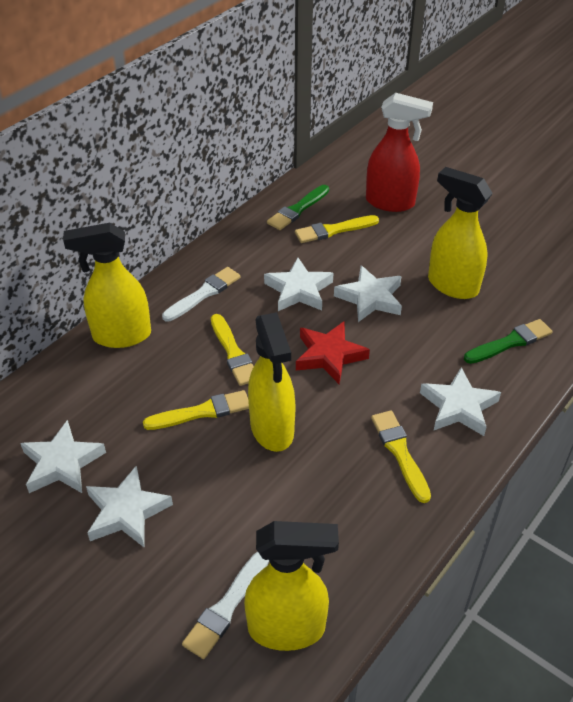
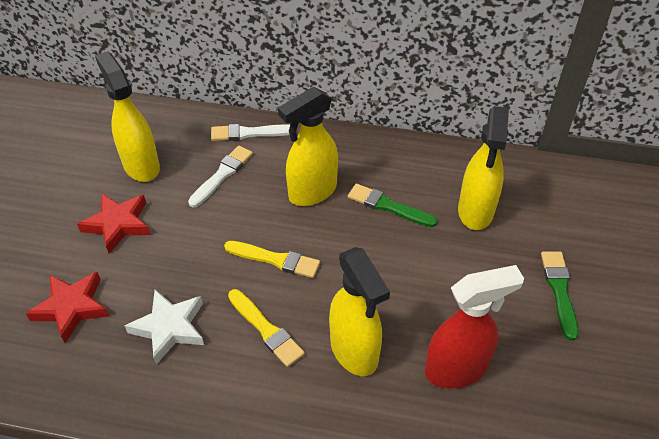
red star: [296,321,370,384] = 1 -> [25,272,109,343] [77,193,151,254] = 2
white star: [20,420,106,493] [86,465,173,547] [264,258,333,311] [334,265,402,322] [420,367,501,436] = 5 -> [125,290,204,365] = 1
yellow brush: [143,390,249,430] [211,314,254,386] [295,215,379,243] [371,410,431,503] = 4 -> [224,241,320,278] [228,289,305,367] = 2

